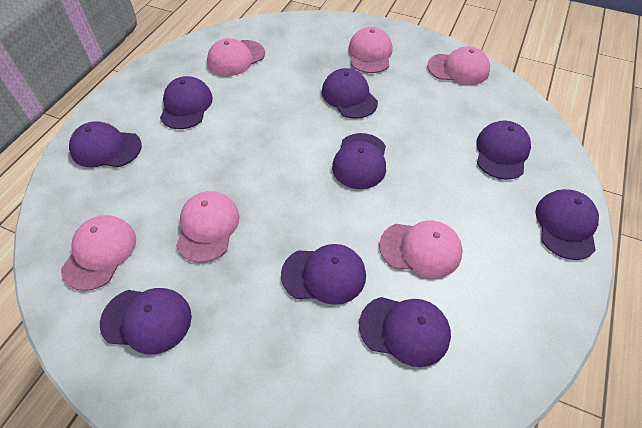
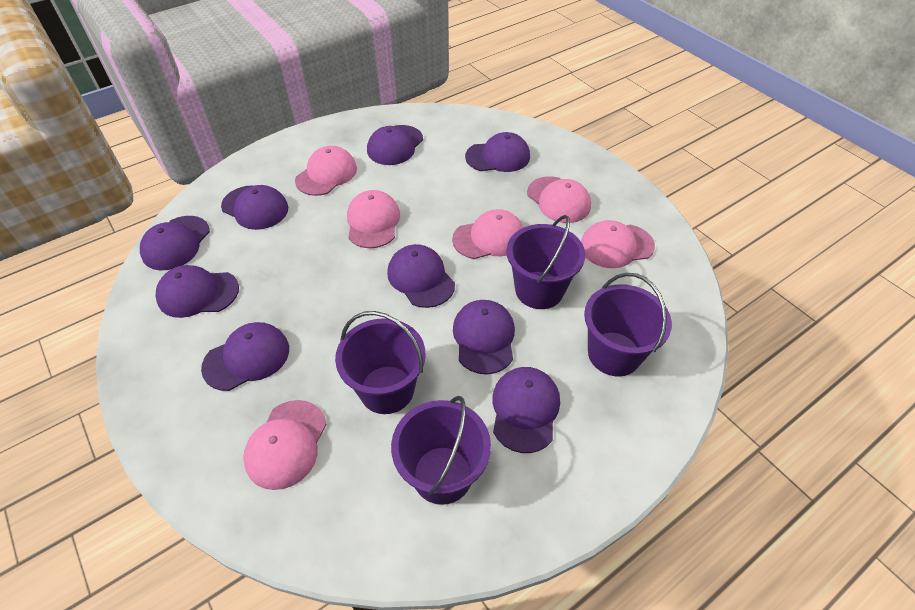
purple bucket: none = 0 -> [335,311,426,414] [391,396,491,505] [507,215,585,309] [584,273,672,377] = 4

